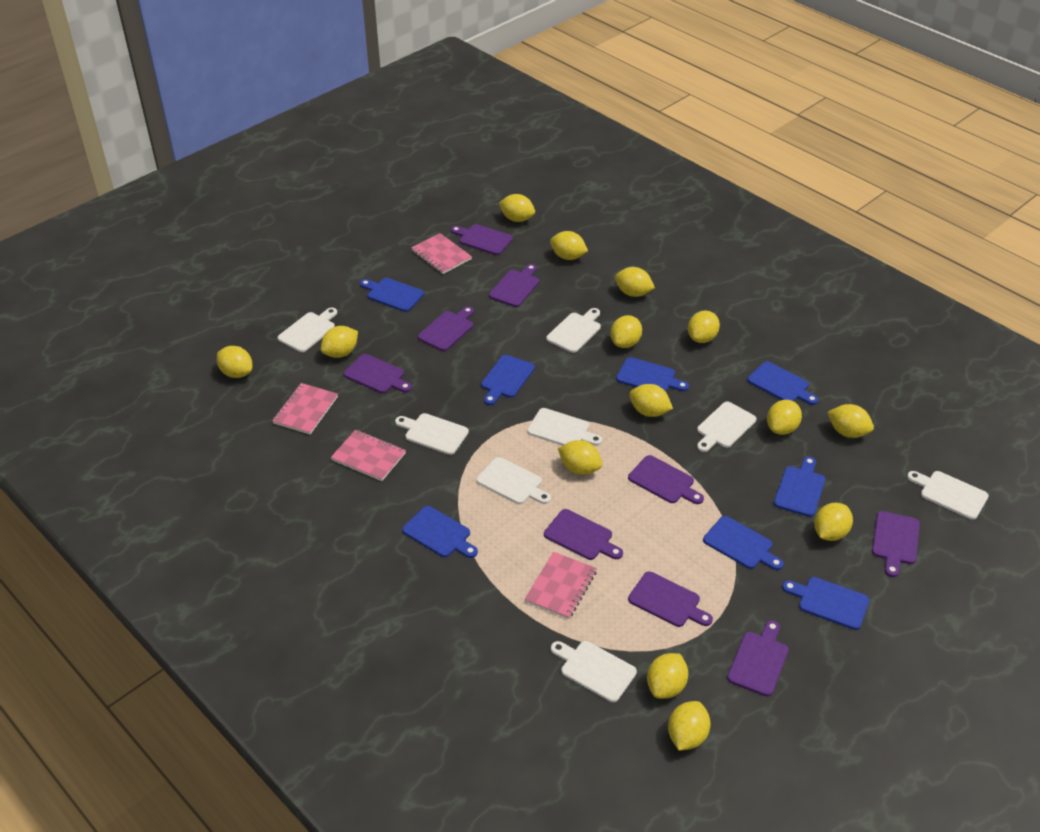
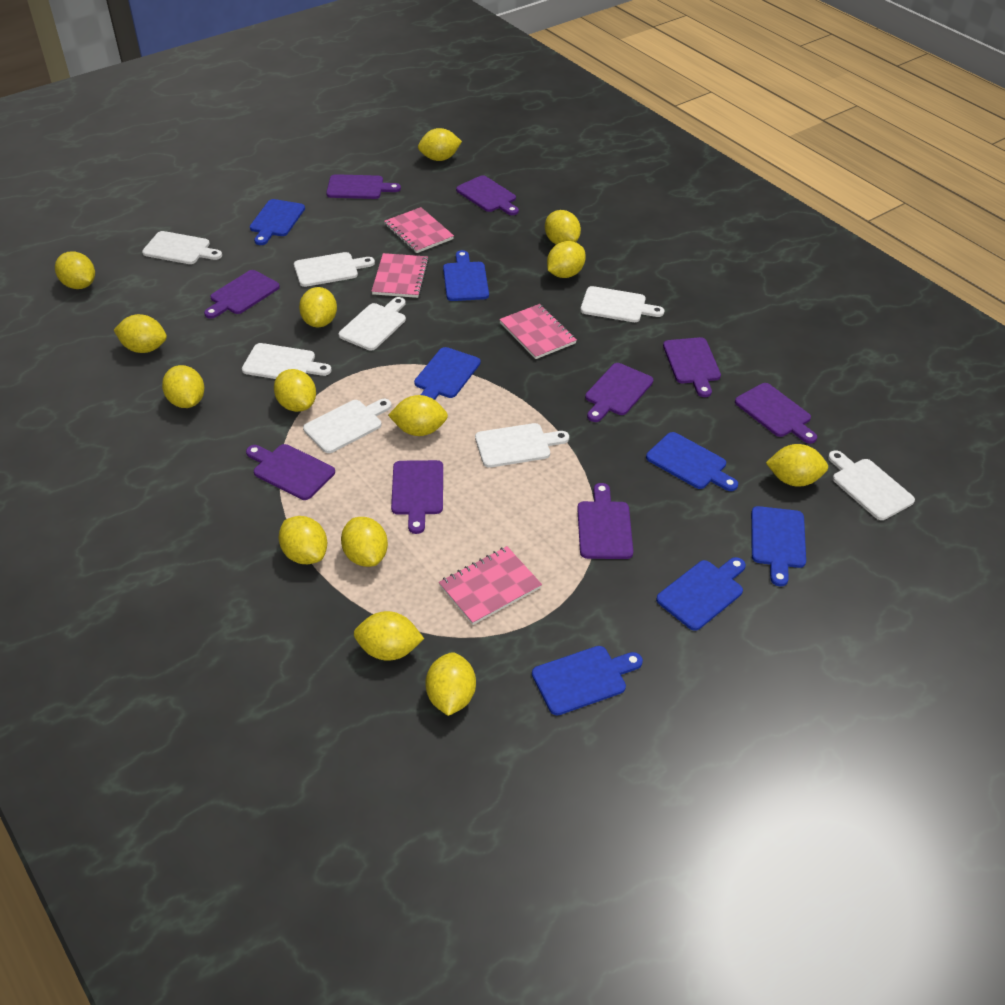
blue cutting board: [360,278,424,312] [402,506,478,558] [481,355,535,405] [616,357,689,392] [703,516,784,570] [747,361,819,405] [774,456,825,517] [782,577,870,630] = 8 -> [250,199,305,245] [414,347,481,400] [443,250,489,301] [532,646,643,715] [646,432,738,491] [656,557,746,631] [751,506,806,586] = 7

